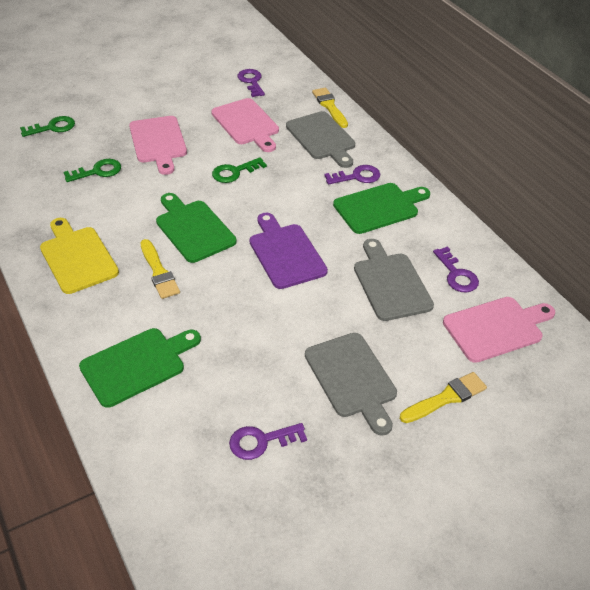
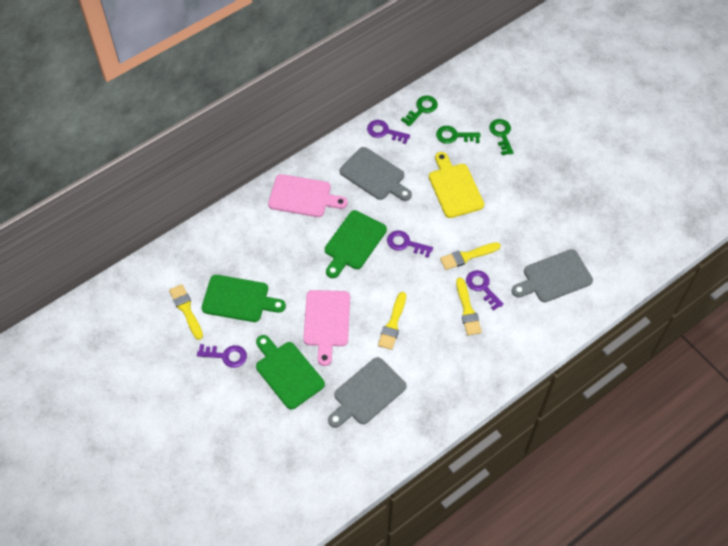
pink cutting board: [129,116,187,175] [211,98,279,152] [443,297,555,363] = 3 -> [268,174,348,217] [303,290,350,366] = 2
purple cutting board: [250,212,328,289] = 1 -> none = 0
yellow brush: [140,239,180,299] [312,88,348,128] [400,372,487,423] = 3 -> [169,284,203,340] [378,292,406,350] [440,242,501,270] [456,278,482,335] = 4

